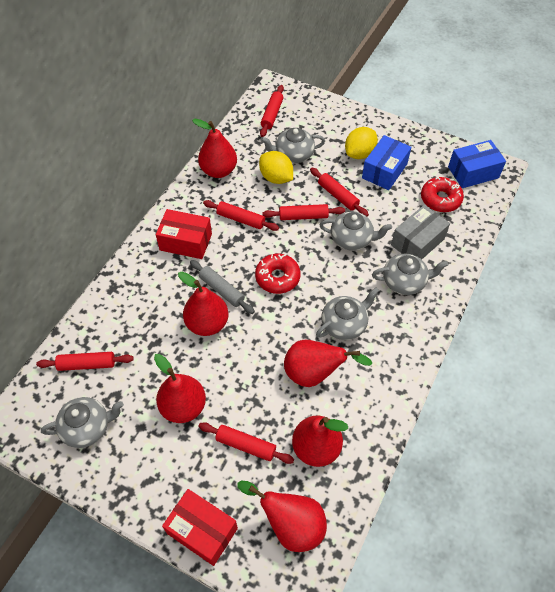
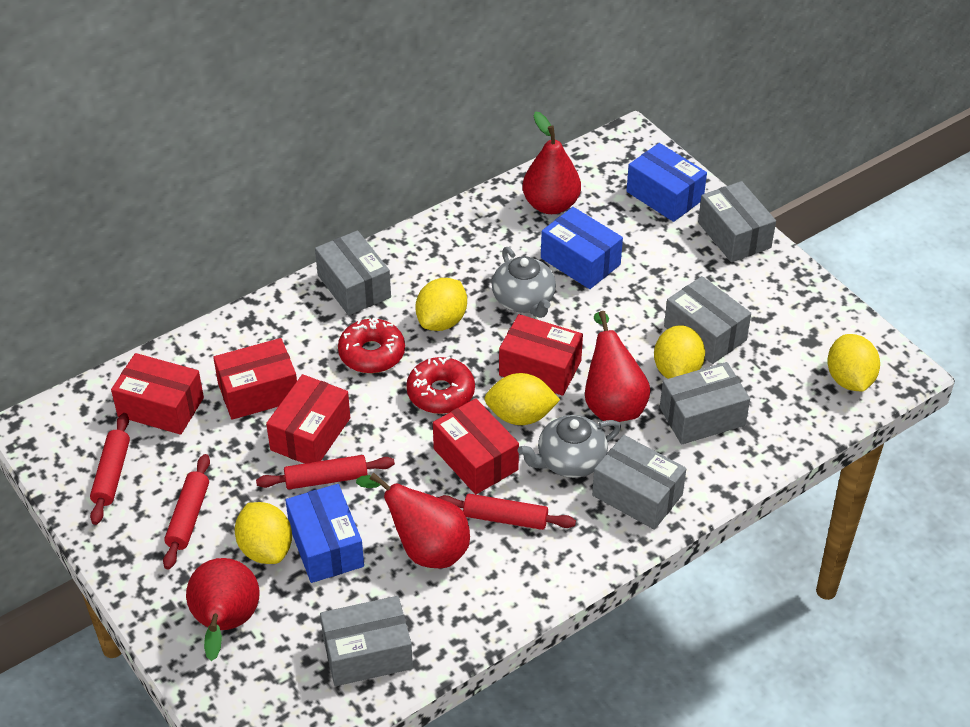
blue box: [362,135,411,190] [448,140,506,188] = 2 -> [285,484,364,583] [541,207,623,289] [626,143,707,222] = 3
grey box: [391,205,450,260] = 1 -> [315,230,391,315] [320,596,413,686] [592,435,686,530] [660,362,750,445] [664,276,751,364] [698,181,776,262] = 6
grey rolling pin: [190,260,255,314] = 1 -> none = 0
grey teapot: [41,397,124,448] [261,128,325,163] [316,287,379,340] [320,211,392,251] [372,254,448,295] = 5 -> [492,247,556,318] [518,415,621,478] = 2
red box: [156,209,212,259] [162,489,238,566] = 2 -> [111,353,204,435] [213,338,297,420] [266,374,350,464] [433,398,519,495] [499,314,583,396] = 5
red pear: [154,354,206,423] [178,272,228,336] [192,119,237,178] [237,481,327,552] [284,340,373,387] [292,416,348,467] = 6 -> [186,558,260,661] [356,473,470,568] [523,111,581,214] [585,311,651,422] = 4
red rolling pin: [36,352,134,371] [198,422,294,464] [203,200,279,231] [260,85,284,137] [263,204,345,220] [310,168,369,217] = 6 -> [90,413,130,525] [163,454,210,570] [256,455,395,489] [437,494,576,530] = 4
yellow lemon: [259,151,293,184] [345,127,378,159] = 2 -> [235,502,292,564] [415,278,467,331] [484,373,560,425] [654,325,705,379] [827,334,880,391] = 5

